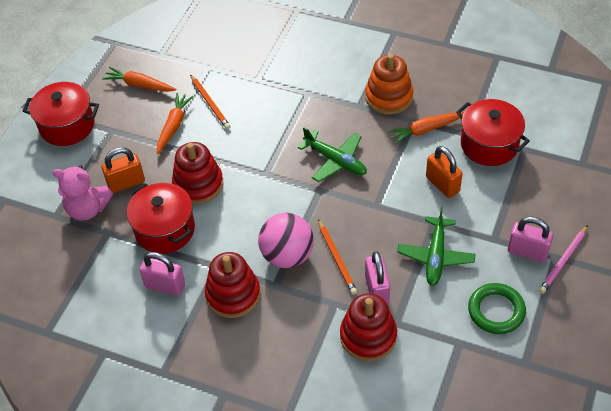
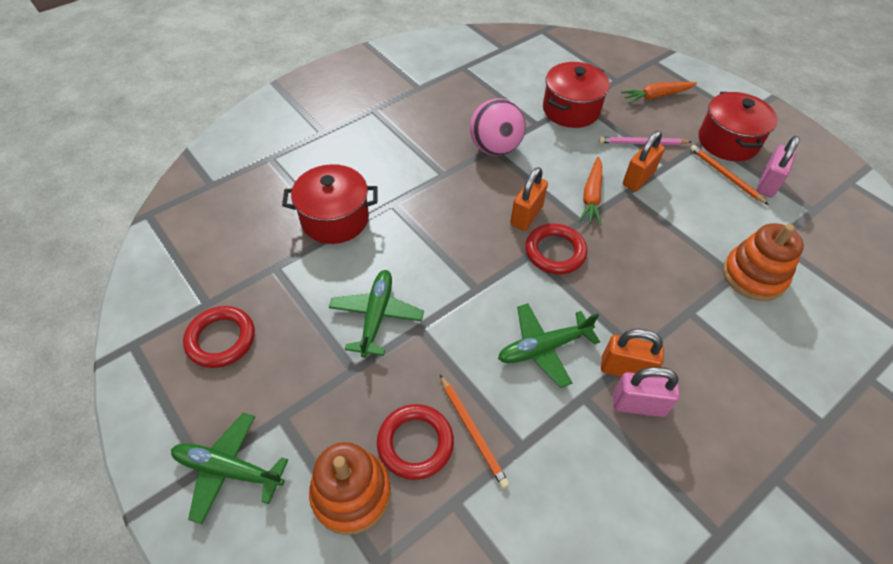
green plane: [298,127,367,182] [397,206,476,286] = 2 -> [171,413,288,524] [329,270,424,358] [498,303,600,388] = 3
green ring: [468,283,526,334] = 1 -> none = 0
orange carrot: [102,67,176,92] [157,93,194,154] [387,112,464,144] = 3 -> [579,157,602,226] [621,82,697,104] = 2
orange padlock: [102,147,145,193] [426,146,463,198] = 2 -> [510,167,548,231] [601,329,664,377] [623,131,665,191] = 3
orange stacking toy: [365,54,413,115] = 1 -> [309,442,391,535] [723,223,804,301] = 2
pink padlock: [140,252,185,296] [365,251,390,305] [508,217,553,262] = 3 -> [613,367,680,417] [756,136,800,197] = 2
pink teddy bear: [53,165,113,221] = 1 -> none = 0
red ring: none = 0 -> [183,306,255,368] [377,404,454,480] [525,223,587,274] = 3
red stacking toy: [172,142,223,204] [205,252,260,318] [340,293,397,361] = 3 -> none = 0

